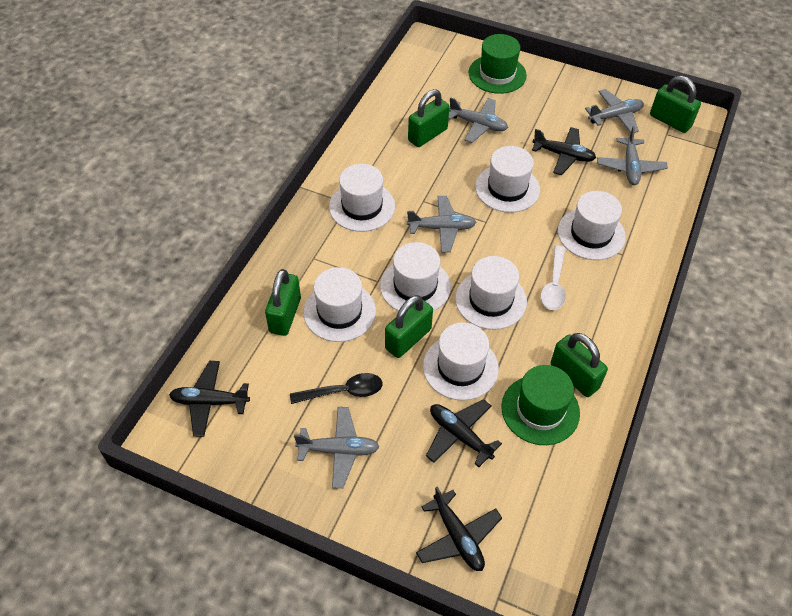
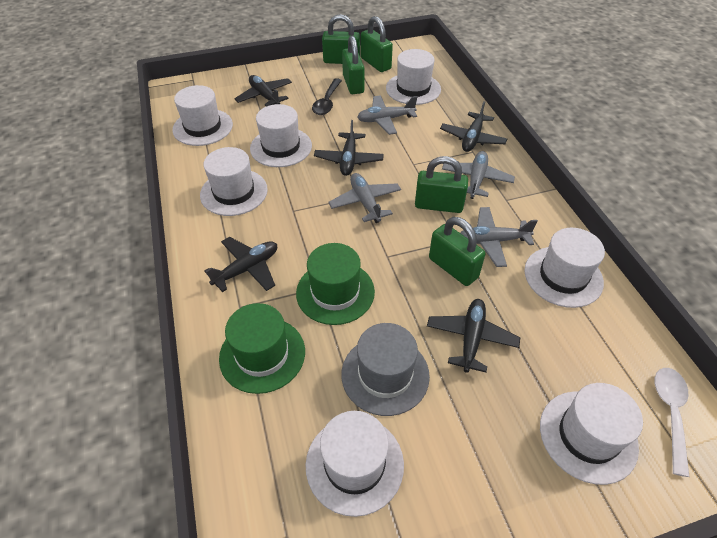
black plane: [169,361,250,437] [416,487,502,571] [426,399,502,467] [532,127,596,175] = 4 -> [205,237,277,292] [234,75,292,107] [314,120,384,176] [427,299,520,373] [440,101,507,152] = 5
grey hat: none = 0 -> [341,323,430,416] = 1
grey plane: [294,407,380,488] [407,196,476,252] [449,97,508,143] [585,89,644,133] [597,126,668,185] = 5 -> [328,173,401,223] [357,95,417,135] [442,151,515,199] [460,207,538,267] = 4

